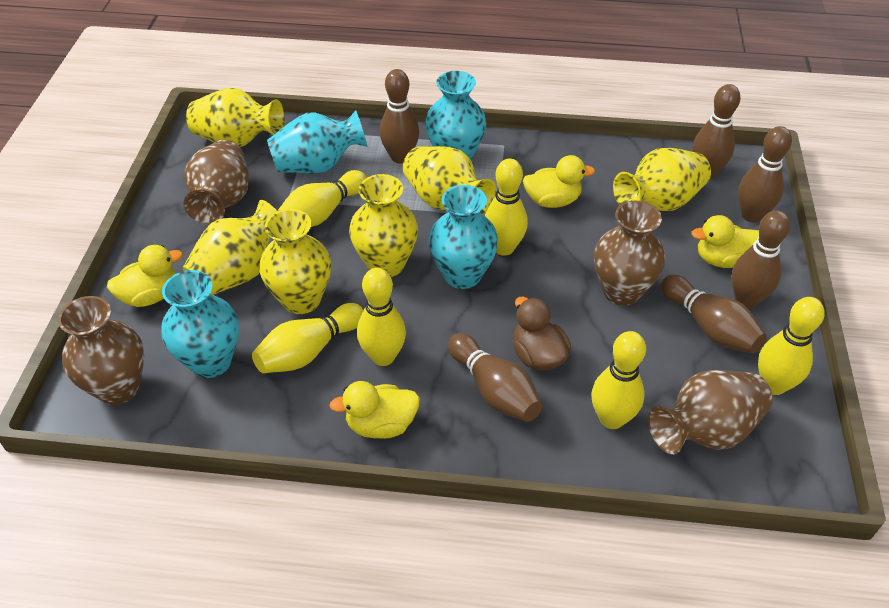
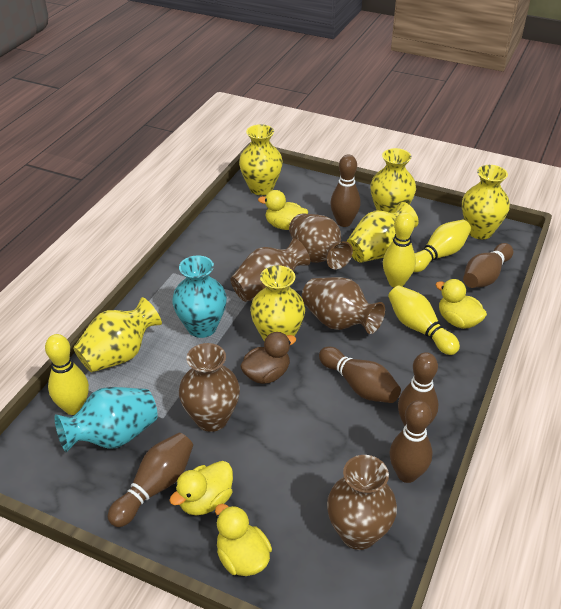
brown vase: [58,296,144,405] [184,140,249,224] [594,201,665,306] [648,370,773,454] = 4 -> [179,343,240,432] [231,238,310,302] [289,213,353,270] [302,277,385,334] [327,455,397,550] = 5
turquoise vase: [161,270,239,378] [267,111,367,174] [425,71,486,160] [428,185,498,289] = 4 -> [54,387,157,452] [172,255,227,338] = 2
yellow bowling pin: [252,303,364,373] [277,170,367,227] [357,268,406,366] [485,159,528,256] [592,331,646,429] [758,297,825,395] = 6 -> [45,334,89,415] [383,212,416,287] [388,286,460,355] [414,220,471,272] = 4

